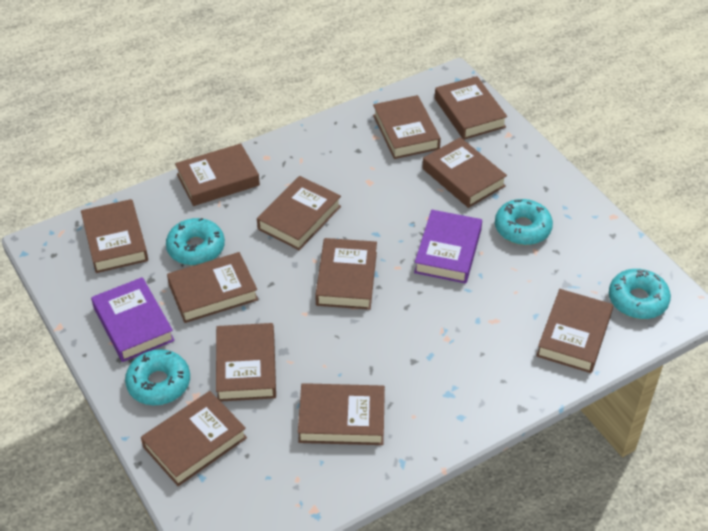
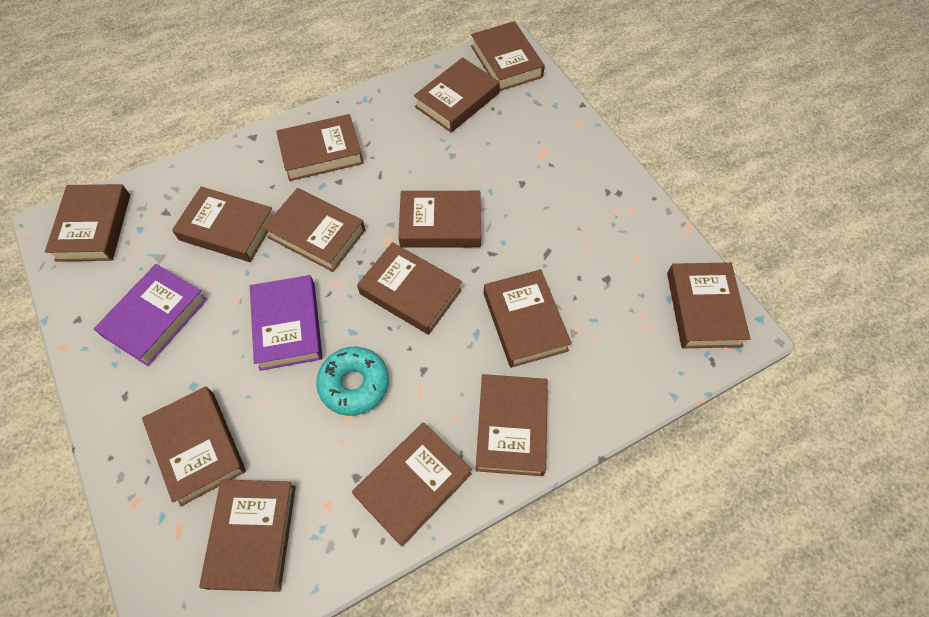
brown book: [81,199,148,273] [141,391,247,486] [167,252,258,323] [175,143,260,206] [216,323,276,402] [257,176,341,250] [298,383,385,445] [315,238,377,310] [373,95,441,159] [422,137,507,208] [435,76,507,140] [536,289,613,373] = 12 -> [45,184,130,262] [142,386,246,506] [172,187,273,262] [199,480,296,592] [263,188,365,272] [276,114,364,181] [352,422,472,547] [357,242,462,335] [398,191,481,248] [414,57,500,133] [471,21,545,91] [476,374,548,476] [484,269,572,368] [667,262,751,348] = 14
turquoise donut: [125,349,190,405] [166,218,225,266] [495,199,553,245] [609,269,671,319] = 4 -> [316,347,389,416] = 1

